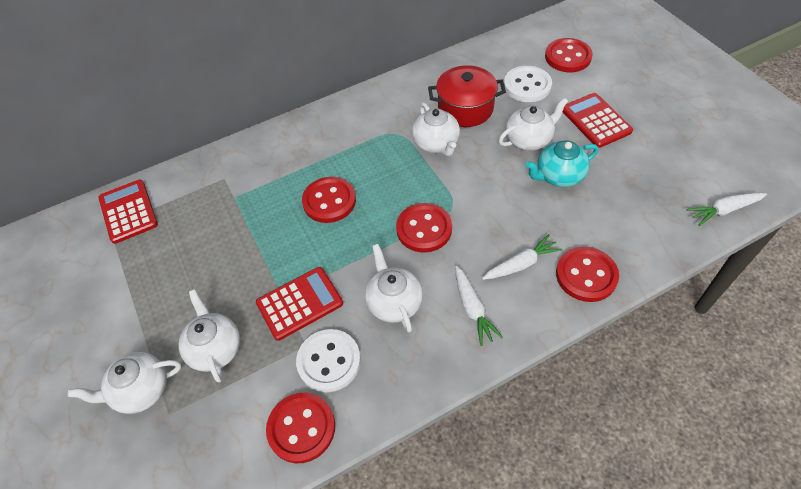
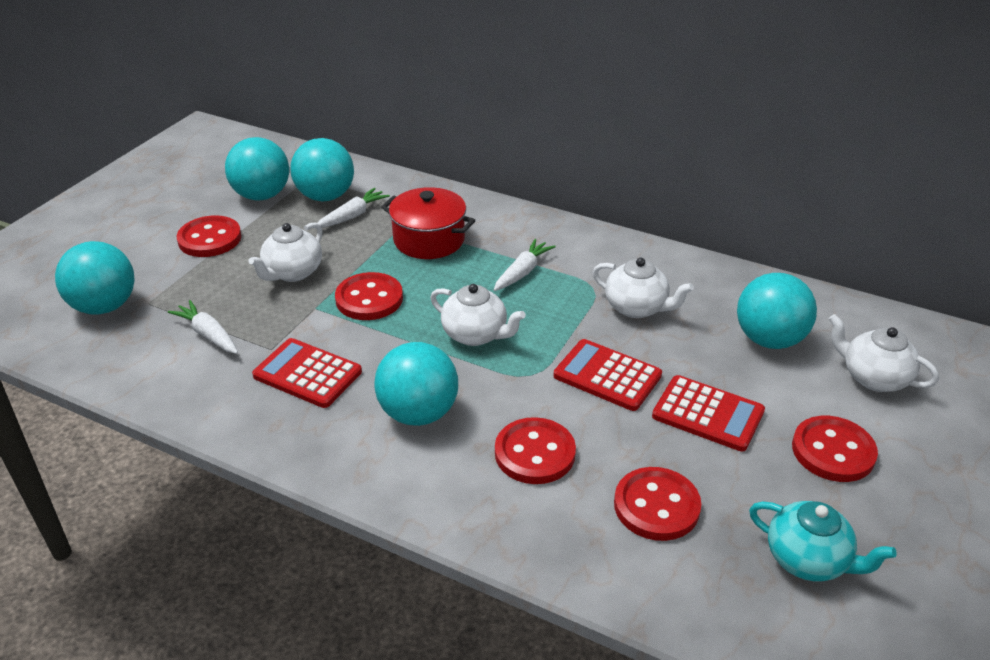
turquoise ball: none = 0 -> [55,241,135,315] [225,137,289,200] [290,138,354,201] [374,342,458,426] [737,273,817,349] = 5
white button: [296,329,361,392] [504,66,552,102] = 2 -> none = 0
white teapot: [68,352,181,414] [179,289,240,383] [365,244,423,332] [412,102,460,156] [499,98,568,151] = 5 -> [248,223,323,282] [430,284,526,346] [593,258,694,318] [829,314,939,392] = 4

